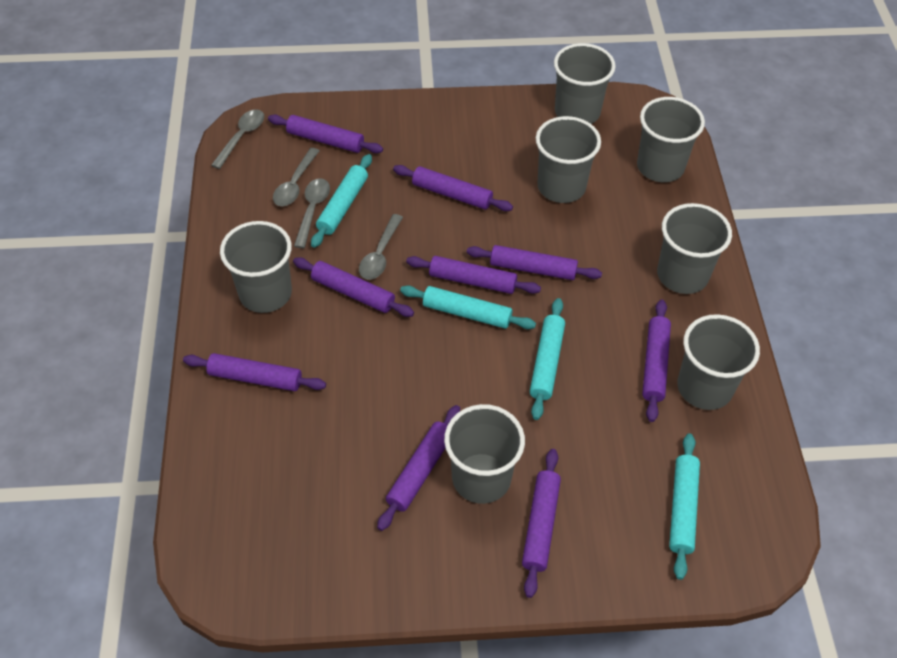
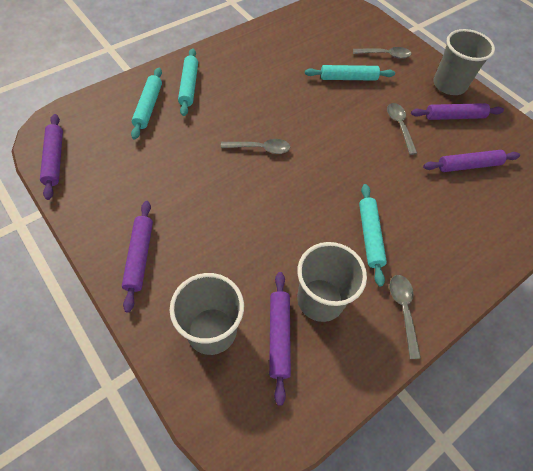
grey cup: [220,221,292,313] [444,404,525,504] [536,116,601,203] [554,43,616,124] [637,97,705,182] [657,203,732,294] [677,314,760,410] = 7 -> [170,273,244,355] [297,242,367,322] [433,29,495,95] = 3
purple rolling pin: [183,353,326,391] [268,115,383,153] [293,257,414,317] [377,405,460,531] [393,165,513,211] [406,256,541,294] [467,245,602,280] [522,449,561,598] [642,299,671,422] = 9 -> [40,114,63,200] [122,201,153,312] [269,272,291,406] [411,103,504,120] [423,150,520,172] = 5

